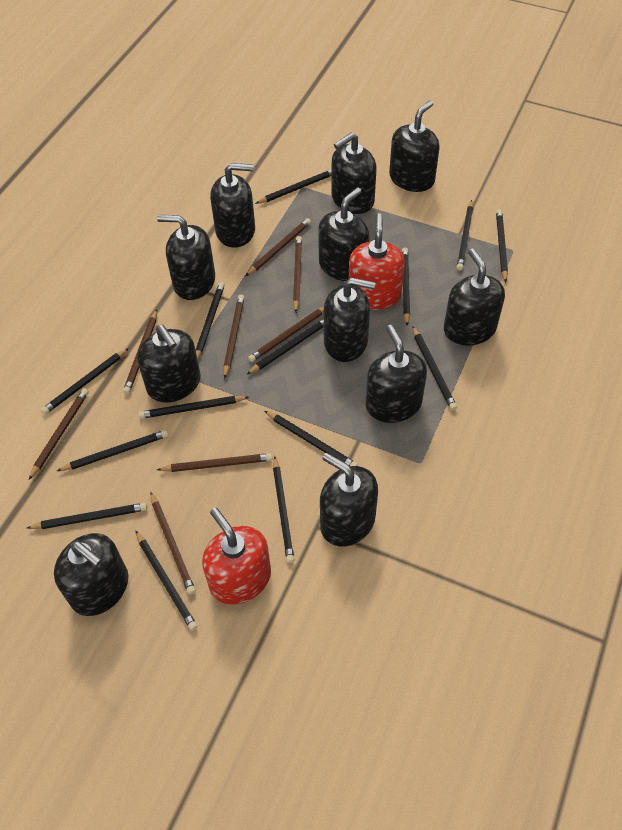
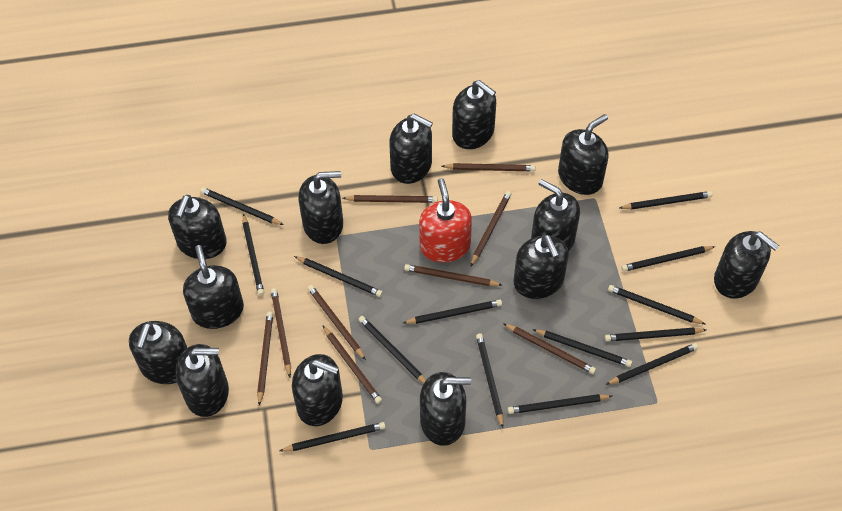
black soap dispenser: [54,533,128,616] [137,325,201,403] [157,215,215,300] [210,163,255,248] [318,187,369,281] [320,453,378,546] [324,278,376,362] [331,132,376,214] [366,325,427,423] [389,100,440,192] [444,249,505,346] = 11 -> [129,321,187,384] [168,195,227,259] [175,344,229,417] [183,245,244,329] [292,354,343,426] [298,171,343,244] [389,114,433,184] [420,372,471,446] [452,80,496,149] [514,234,569,299] [531,179,580,251] [558,114,609,195] [714,231,779,299] = 13
brown pencil: [29,388,89,480] [123,309,157,394] [150,492,196,595] [157,453,272,472] [223,295,245,379] [246,218,311,276] [248,307,324,362] [293,236,302,312] = 8 -> [257,312,273,406] [271,288,291,377] [308,285,366,360] [323,326,382,404] [343,195,438,203] [404,264,502,286] [442,163,536,171] [470,191,511,267] [503,323,596,374] = 9
red soap dispenser: [202,508,271,605] [349,213,405,310] = 2 -> [419,178,472,263] = 1

